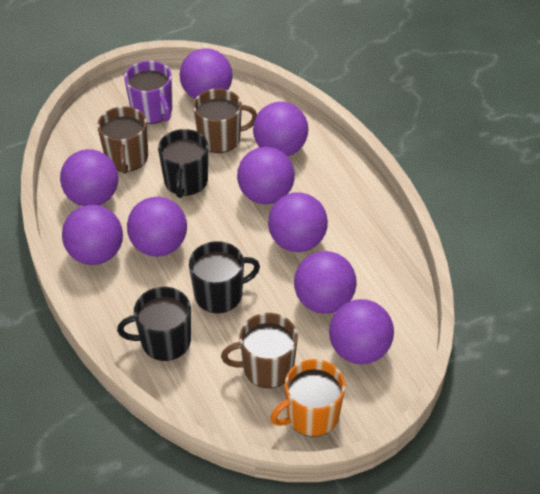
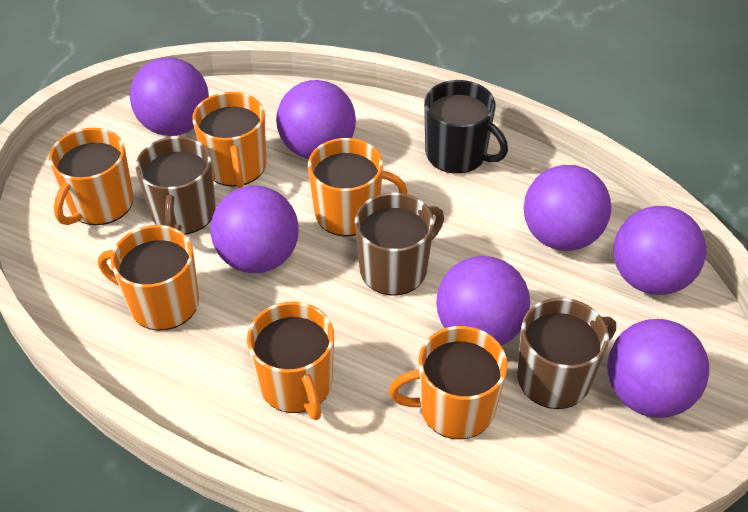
black mug: [117,287,191,361] [158,129,208,198] [189,241,260,313] = 3 -> [424,80,508,174] = 1
orange mug: [270,359,345,437] = 1 -> [49,128,133,225] [98,225,199,331] [192,92,266,188] [247,301,334,420] [308,138,407,236] [389,326,508,439] = 6
purple ball: [60,149,118,206] [62,205,123,265] [127,197,187,257] [180,48,233,99] [237,147,295,204] [253,102,308,156] [268,192,328,252] [294,251,357,314] [329,299,394,364] = 9 -> [130,57,209,136] [210,186,299,273] [276,80,356,159] [436,256,530,346] [523,165,611,251] [607,319,709,418] [614,206,706,295] = 7
purple mug: [124,61,172,124] = 1 -> none = 0

